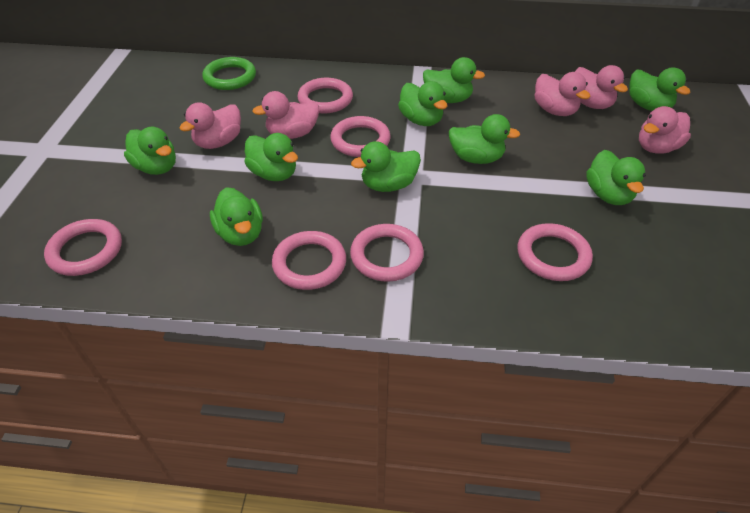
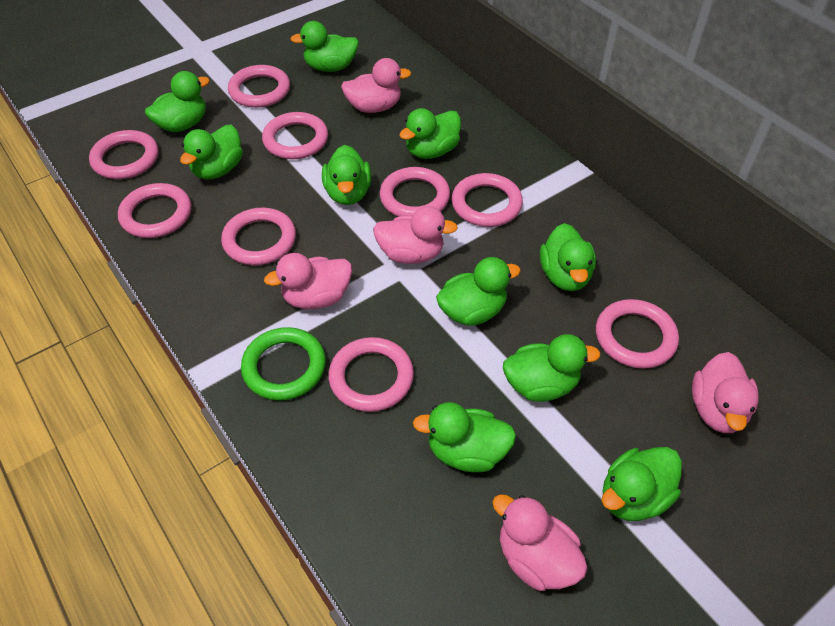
green duck: [124,127,176,175] [210,187,263,246] [244,133,298,181] [351,141,421,192] [398,81,448,126] [423,57,485,103] [449,114,520,164] [586,150,646,205] [629,67,690,111] = 9 -> [145,71,210,132] [180,125,243,179] [291,21,359,72] [322,145,371,205] [399,108,461,159] [413,402,516,472] [436,257,521,326] [503,334,600,402] [540,223,596,291] [602,447,682,521] = 10
pink ring: [44,219,122,276] [272,231,346,290] [298,78,353,113] [330,116,391,157] [350,224,424,282] [517,223,593,281] = 6 -> [89,130,159,179] [118,183,191,238] [221,208,296,265] [228,65,290,108] [262,112,328,159] [328,337,414,412] [380,167,450,217] [452,173,523,227] [596,299,679,369] = 9

